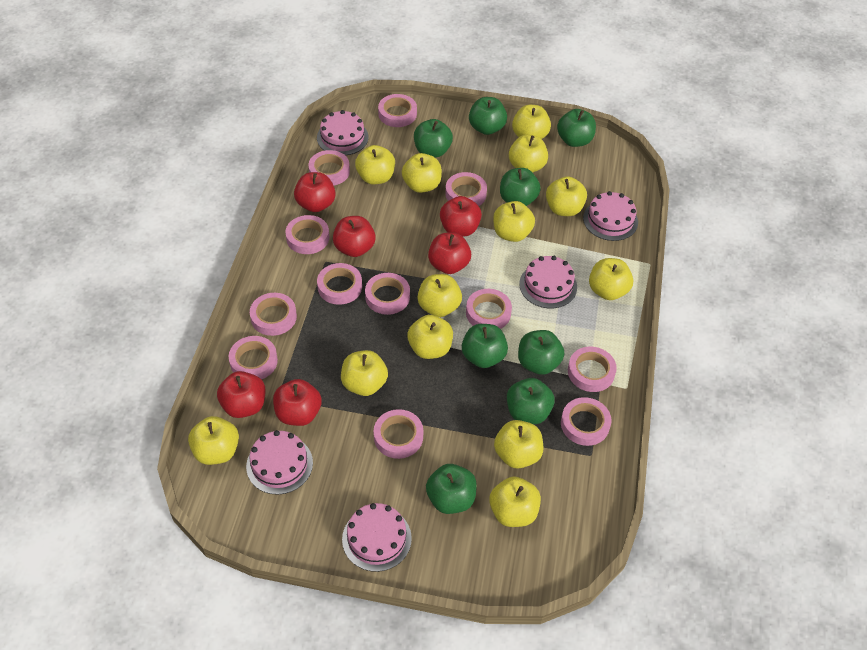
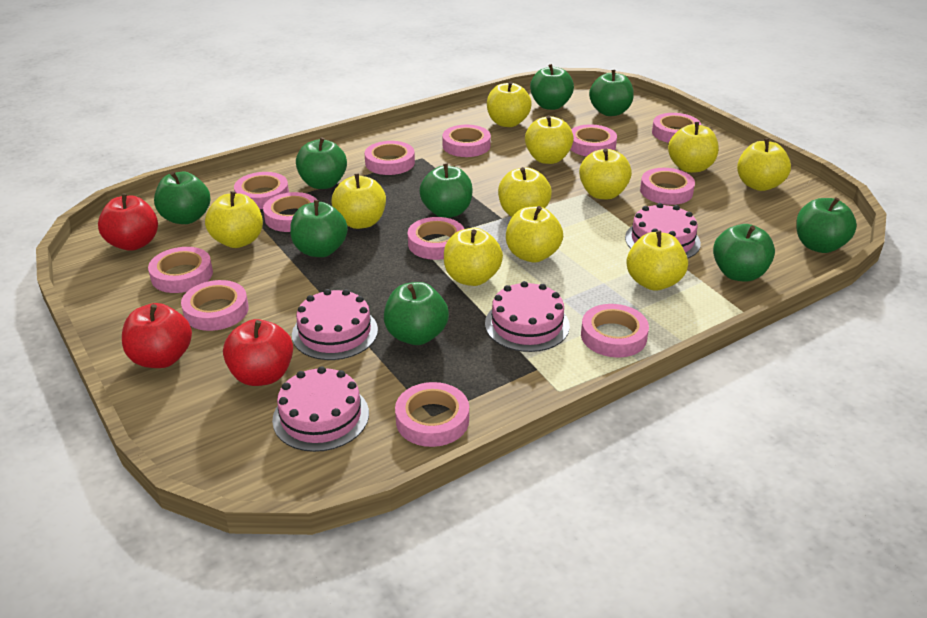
green apple: [414,119,453,158] [426,464,477,514] [462,324,508,368] [469,97,507,135] [500,168,541,206] [507,378,555,424] [518,330,564,375] [557,109,596,147] = 8 -> [154,172,210,224] [290,200,348,257] [296,137,347,189] [384,282,449,345] [419,163,473,218] [530,64,574,110] [589,70,634,116] [713,224,775,282] [796,197,857,253] = 9
pink cake: [246,430,313,495] [317,110,368,156] [342,503,412,572] [519,256,577,308] [583,191,638,241] = 5 -> [272,366,369,452] [292,289,378,360] [485,281,570,352] [625,203,701,258] = 4
red apple: [217,371,266,418] [273,379,322,426] [294,172,336,212] [333,216,376,257] [428,233,471,274] [440,196,482,237] = 6 -> [98,194,158,251] [122,303,192,368] [223,319,293,386] = 3
yellow apple: [188,416,239,465] [341,350,388,396] [355,145,395,184] [402,153,442,193] [407,315,453,359] [417,274,462,317] [489,476,541,527] [493,201,535,242] [494,420,543,468] [509,135,548,173] [512,105,551,139] [546,176,587,216] [589,258,633,300] = 13 -> [205,191,263,248] [332,174,386,229] [444,228,503,286] [487,81,532,127] [498,167,552,217] [506,206,563,262] [525,115,574,164] [579,148,632,199] [626,230,688,291] [668,122,718,173] [737,138,791,191] = 11

